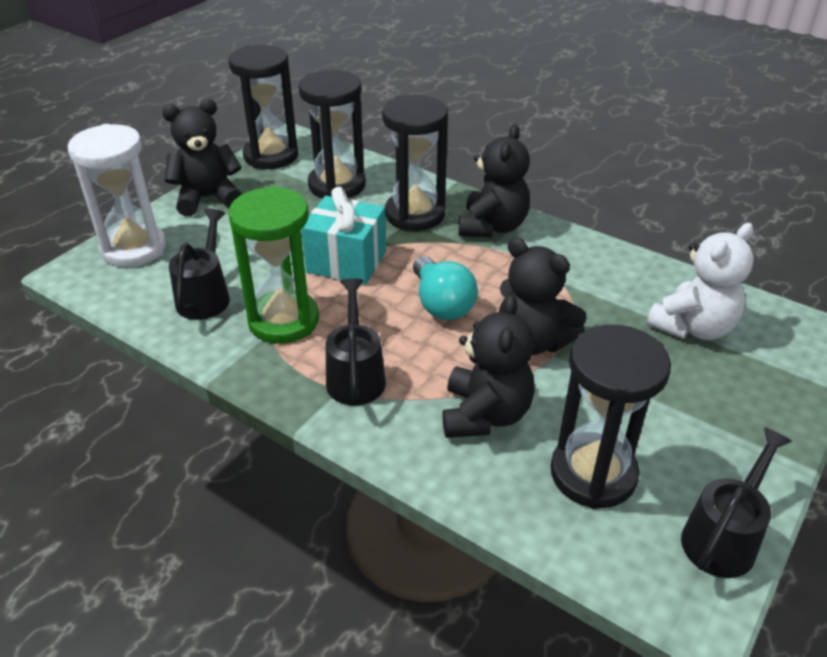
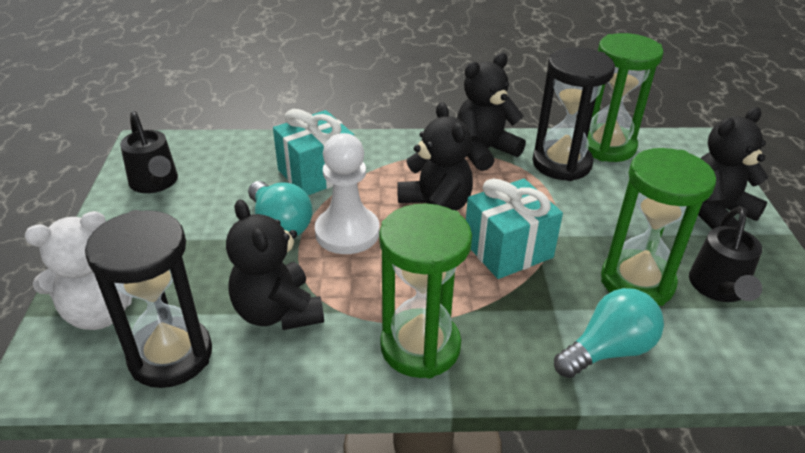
black hourglass: [229,45,298,169] [298,70,366,198] [382,95,448,231] [550,325,671,509] = 4 -> [85,210,212,388] [533,47,615,181] = 2
black watering can: [169,209,230,320] [326,278,386,406] [681,427,793,578] = 3 -> [120,111,178,193] [689,206,762,302] = 2
green hourglass: [228,186,319,344] = 1 -> [379,203,472,378] [587,33,663,162] [601,148,716,306] = 3
turquoise gift: [301,187,386,285] = 1 -> [273,109,354,195] [466,179,563,279] = 2
turquoise light bulb: [413,256,478,320] = 1 -> [248,181,313,236] [554,288,664,378] = 2
white hourglass: [68,124,166,267] = 1 -> none = 0
white pawn: none = 0 -> [315,133,379,254] = 1

